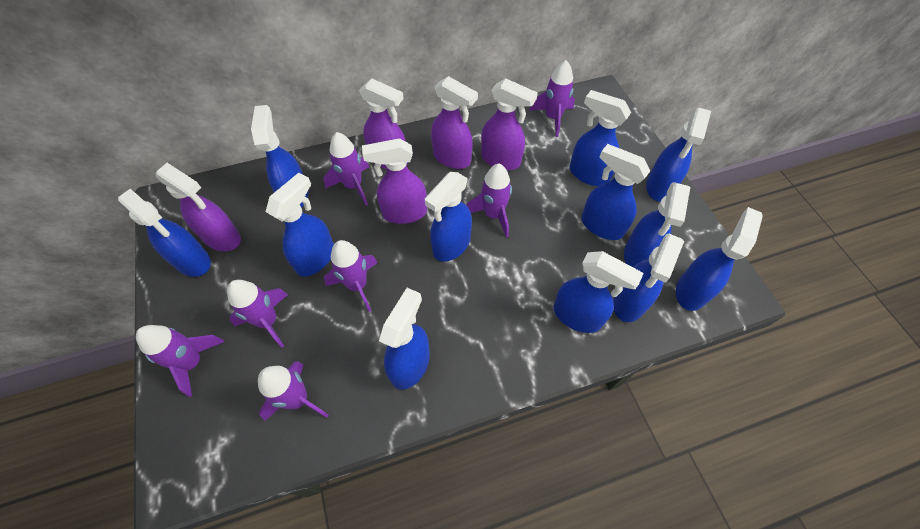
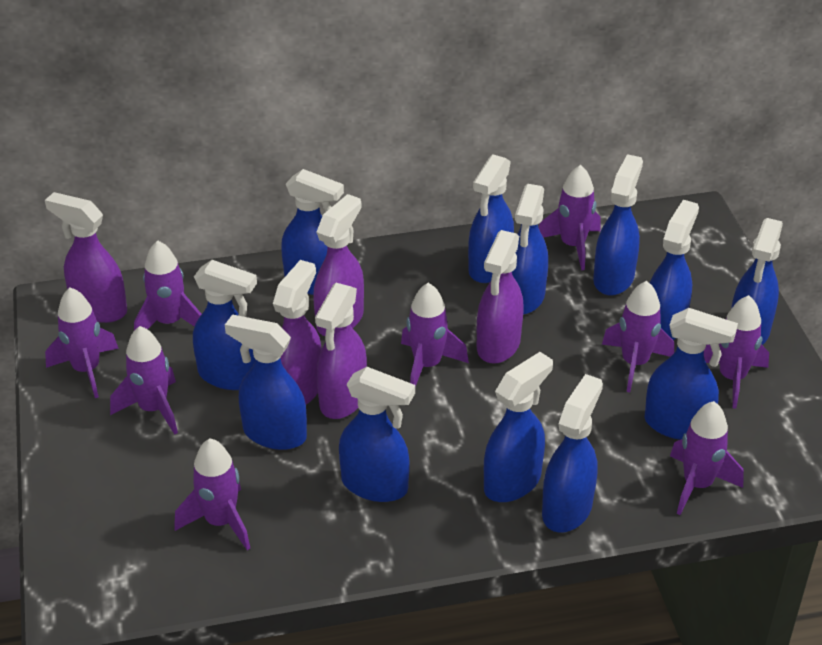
purple rocket: [136,325,225,397] [227,280,288,347] [258,361,328,421] [324,132,369,205] [324,240,377,312] [466,164,512,238] [529,60,575,137] = 7 -> [45,287,119,398] [110,326,178,435] [134,240,201,331] [174,439,250,550] [401,283,469,387] [539,165,601,270] [602,281,674,392] [670,401,744,515] [704,295,769,409] = 9

